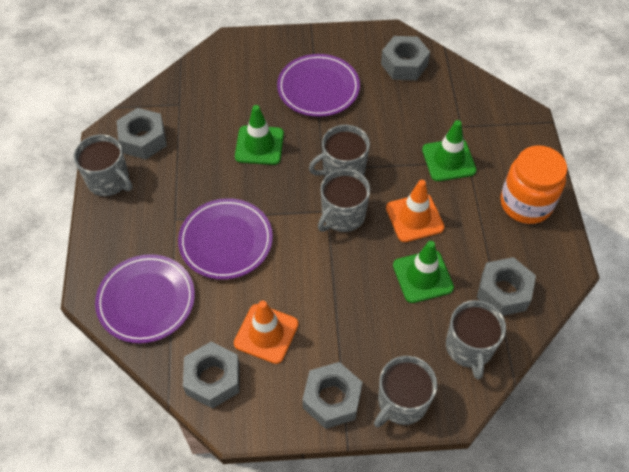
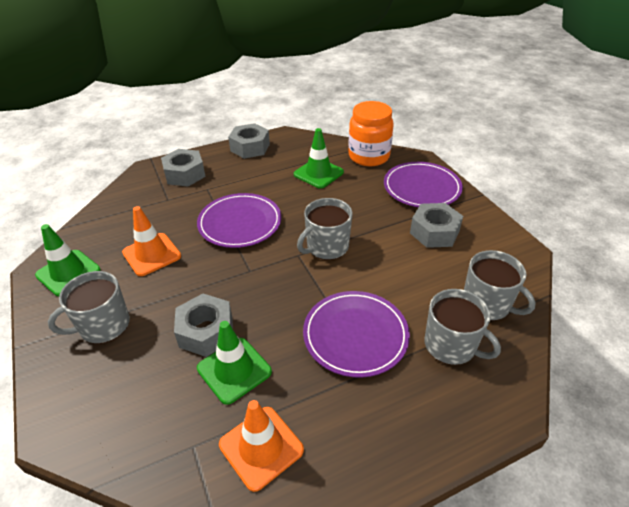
grey mug: [74,134,133,197] [309,125,370,176] [318,169,370,232] [374,356,437,428] [446,300,506,380] = 5 -> [48,271,130,344] [297,198,353,260] [425,289,501,365] [464,250,536,321] = 4
grey nut: [116,108,167,159] [183,342,240,409] [302,362,363,429] [381,36,430,80] [477,257,536,316] = 5 -> [161,149,206,187] [174,293,233,357] [228,123,270,159] [410,203,463,248] = 4

